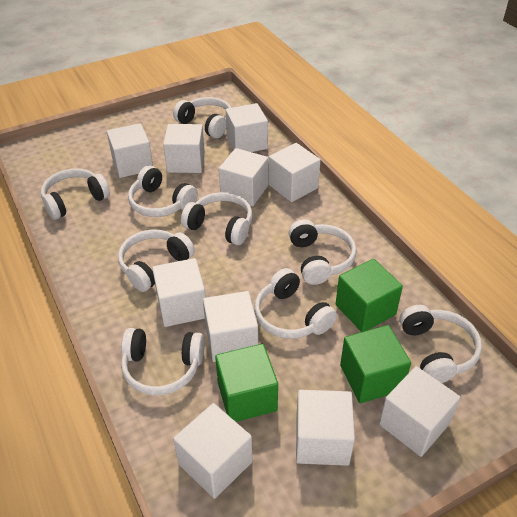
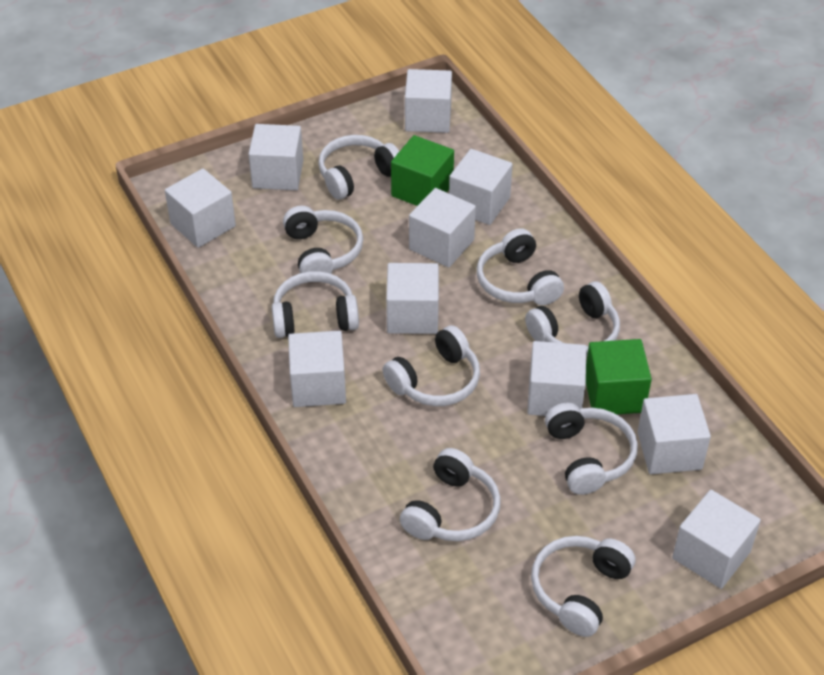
green cube: [215,344,278,422] [336,259,403,332] [340,325,411,403] = 3 -> [391,135,454,206] [586,339,652,414] = 2

